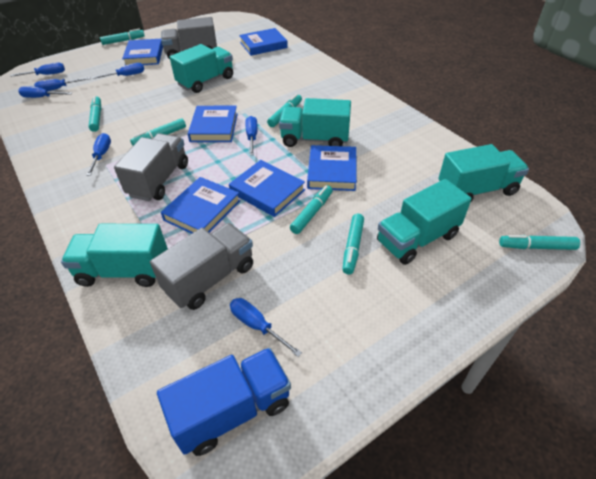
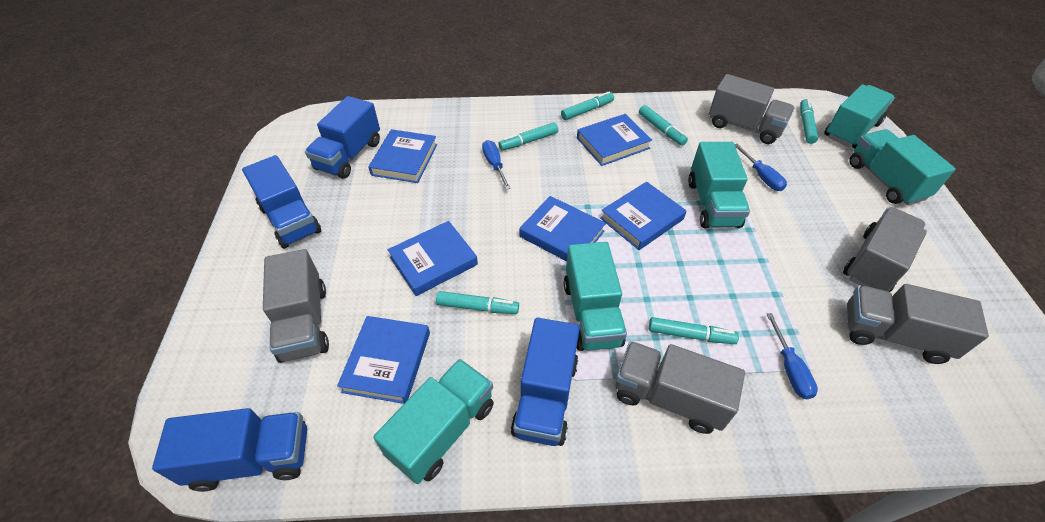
blue screwdriver: [10,62,65,77] [18,86,72,98] [34,77,91,91] [86,133,111,176] [92,63,144,79] [230,298,302,357] [245,116,258,155] = 7 -> [482,140,511,190] [734,144,787,191] [767,313,818,399] = 3
blue truck: [157,348,291,456] = 1 -> [152,408,307,492] [242,155,321,248] [305,96,380,179] [511,318,580,446] = 4
grey truck: [114,133,188,201] [150,223,253,310] [161,17,217,59] = 3 -> [263,249,329,363] [616,341,745,434] [709,74,795,144] [843,207,927,292] [847,284,989,364] = 5
turquoise marker: [89,96,101,132] [100,29,145,45] [130,118,186,146] [267,94,302,127] [290,185,333,234] [342,214,364,274] [499,235,580,250] = 7 -> [436,291,519,314] [499,123,558,151] [561,92,614,120] [639,105,688,146] [649,317,739,344] [800,99,818,144] = 6

